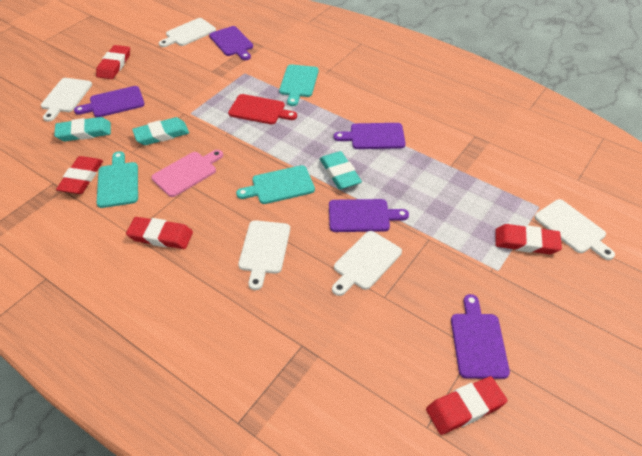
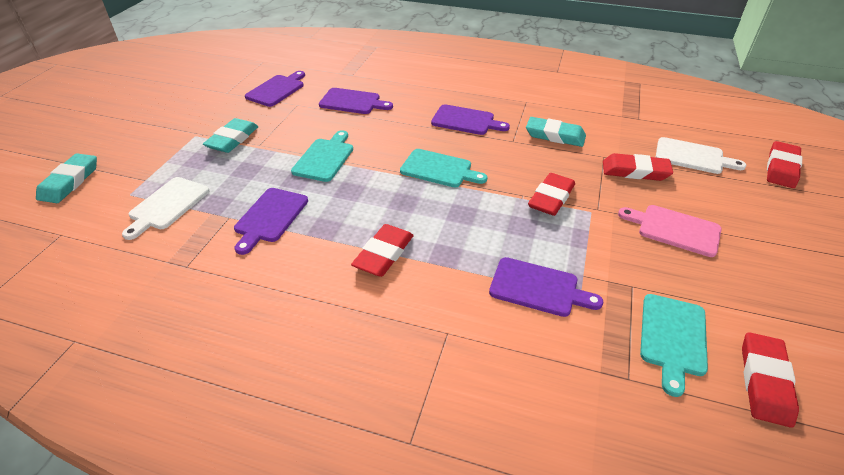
red cutting board: [228,94,297,124] = 1 -> none = 0
white cutting board: [41,78,92,122] [159,18,216,47] [238,220,290,290] [332,231,402,296] [534,199,615,260] = 5 -> [122,177,210,240] [656,137,747,174] = 2

